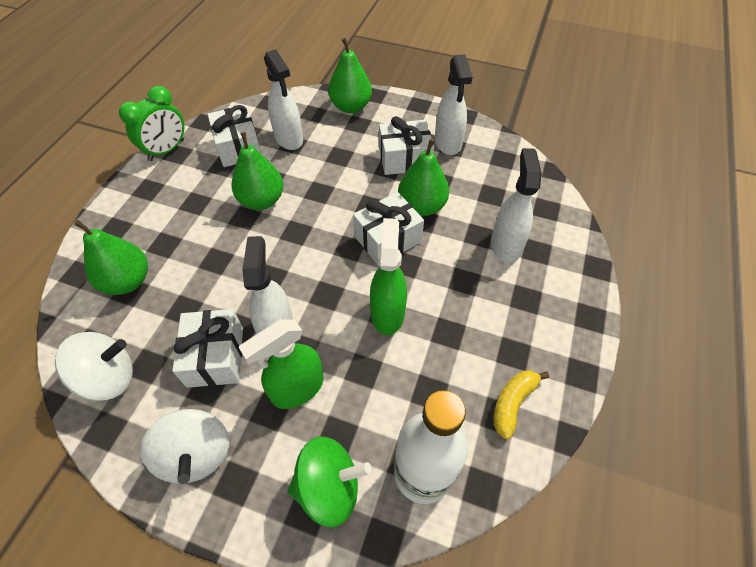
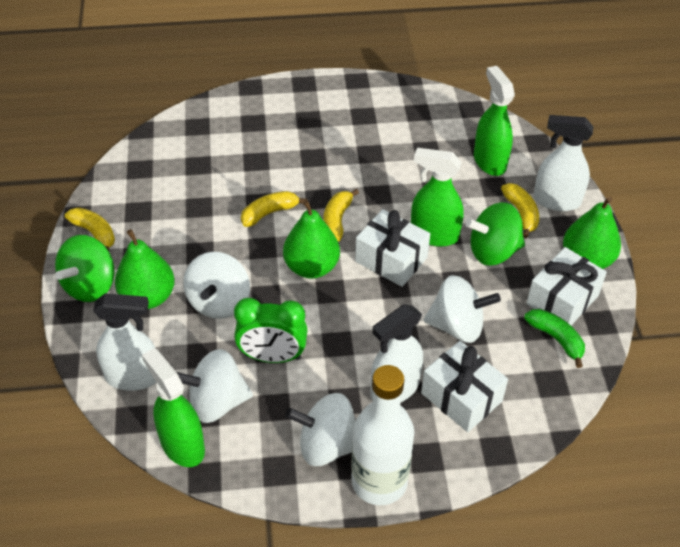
green banana: none = 0 -> [524,309,585,368] = 1
green pear: [74,220,148,295] [231,132,284,210] [328,38,372,113] [398,139,449,216] = 4 -> [115,229,175,309] [283,200,340,278] [563,196,621,269] = 3
green spinning top: [288,436,372,527] = 1 -> [55,235,115,302] [465,202,525,266] = 2
green spray bottle: [239,319,324,409] [370,218,407,335] = 2 -> [142,348,205,467] [411,148,464,247] [474,66,515,176] = 3
white gift: [172,309,243,388] [208,105,261,167] [353,192,424,265] [379,116,434,175] = 4 -> [355,209,430,287] [421,341,508,432] [526,247,607,325] = 3
white spinning top: [55,332,133,401] [140,409,229,484] = 2 -> [176,349,253,423] [183,252,250,319] [286,393,355,466] [424,275,501,343] = 4
white spray bottle: [242,236,293,334] [264,49,303,150] [435,54,473,155] [491,148,542,263] = 4 -> [93,293,157,391] [370,304,423,403] [533,115,593,211] = 3
yellow banana: [493,370,549,439] = 1 -> [65,207,115,251] [241,191,307,227] [323,189,359,241] [501,183,539,238] = 4

